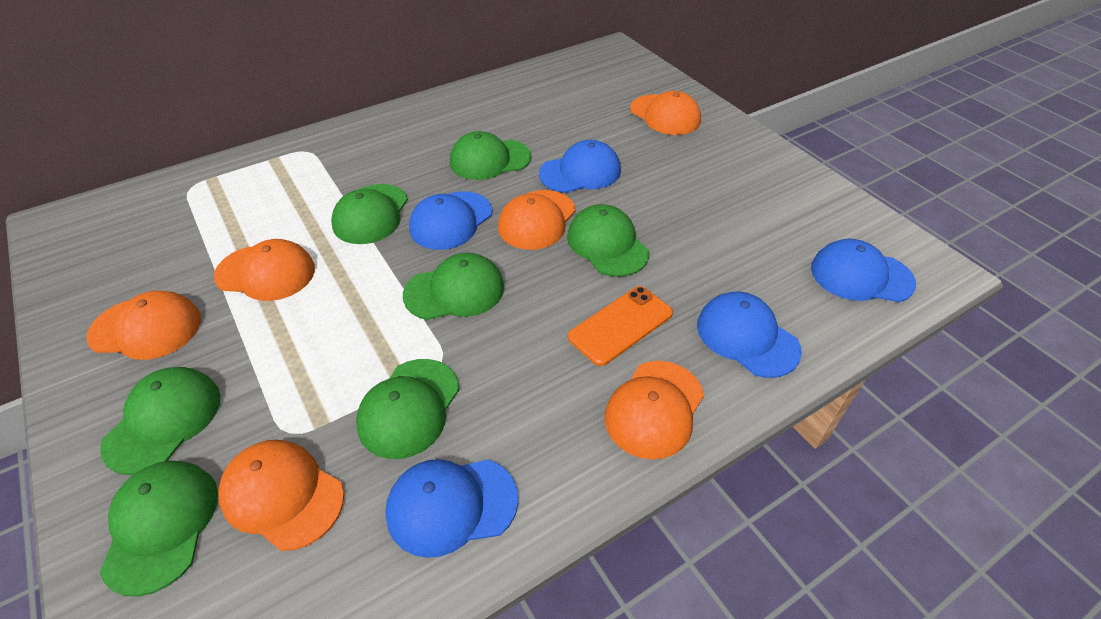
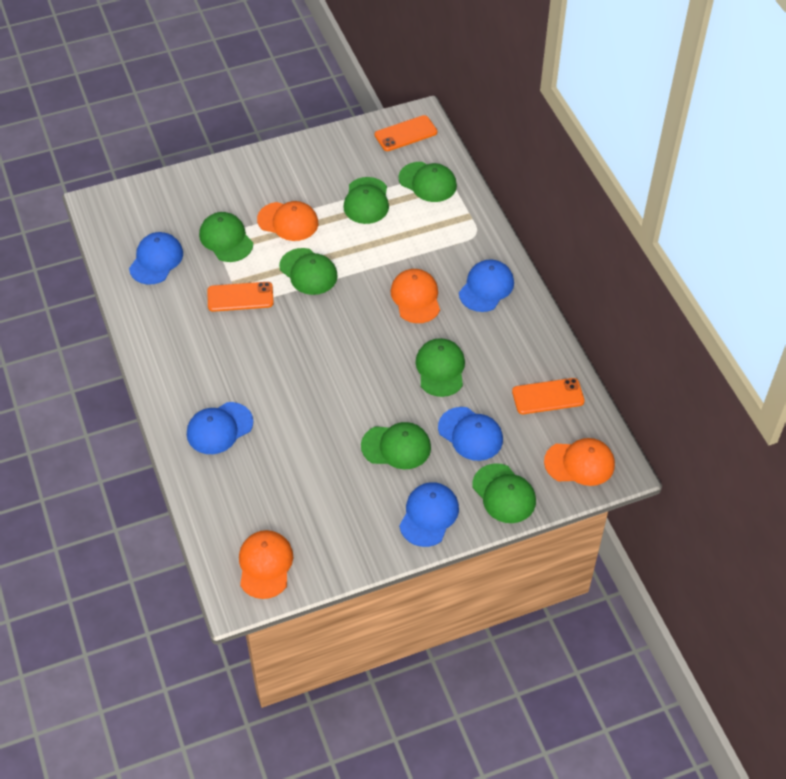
orange cap: [86,290,201,360] [214,239,315,301] [218,440,344,551] [498,190,576,250] [604,361,704,460] [630,91,701,135] = 6 -> [239,530,293,599] [257,201,318,241] [391,269,440,323] [544,438,615,486] = 4
orange phone: [568,286,673,366] = 1 -> [207,282,274,312] [375,115,437,151] [512,378,585,414] = 3

